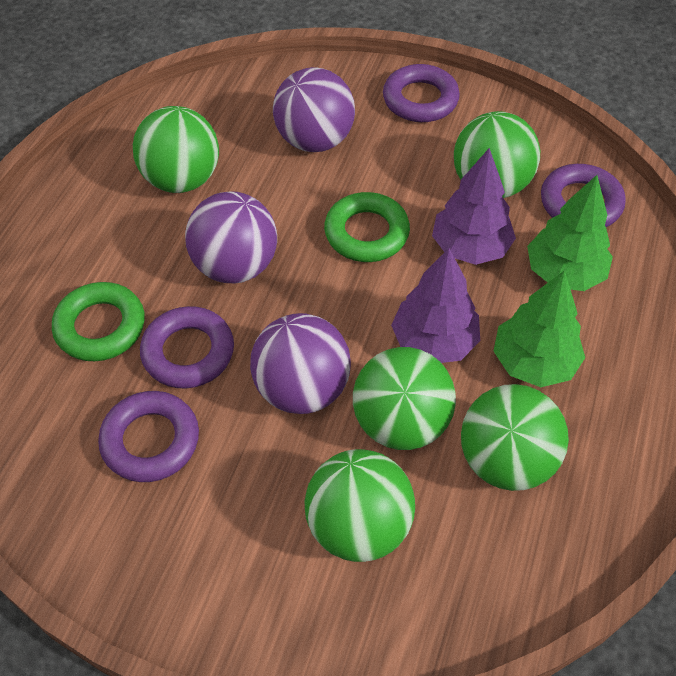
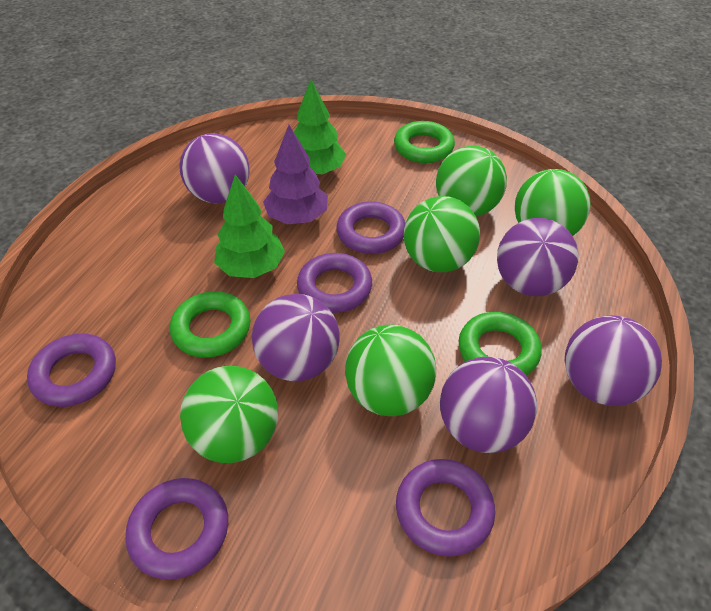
green ring: [52,282,145,361] [324,192,410,262] = 2 -> [170,291,250,358] [394,121,455,163] [459,312,542,376] = 3
purple ball: [185,191,277,283] [250,313,351,414] [273,67,355,152] = 3 -> [179,133,249,203] [252,294,340,381] [440,357,537,453] [497,218,579,296] [565,315,662,406] = 5
purple ring: [98,391,199,482] [140,306,234,389] [383,64,460,122] [541,164,626,227] = 4 -> [27,333,116,407] [125,478,228,580] [297,253,372,313] [336,201,405,254] [396,459,495,557] = 5
purple tree: [391,248,480,363] [432,148,516,265] = 2 -> [263,125,328,224] = 1

